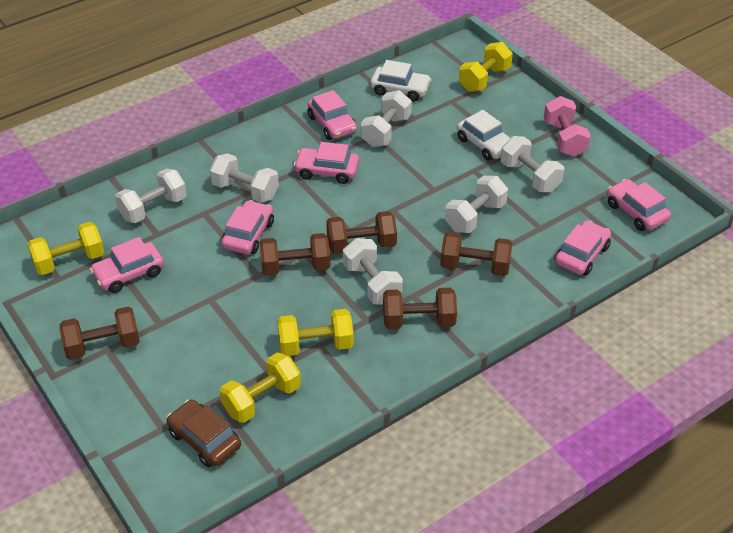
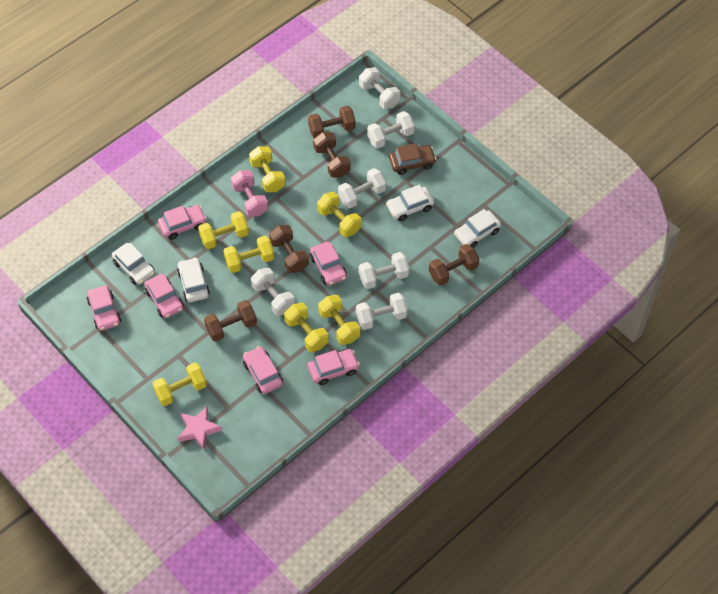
pink star: none = 0 -> [178,406,222,450] = 1
white car: [370,60,431,101] [457,110,510,161] = 2 -> [112,243,155,285] [177,257,210,302] [386,185,434,221] [454,209,501,248] = 4
yellow dumbbell: [27,222,104,275] [220,352,301,423] [277,309,354,356] [459,42,513,92] = 4 -> [153,362,207,406] [198,211,249,249] [223,236,274,273] [249,146,286,192] [284,303,329,352] [317,192,362,237] [318,295,360,345] = 7

